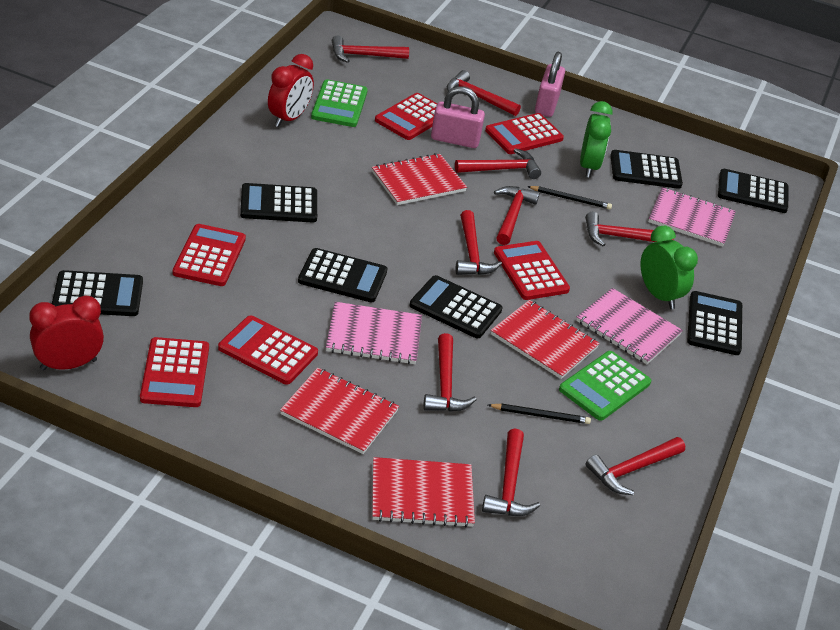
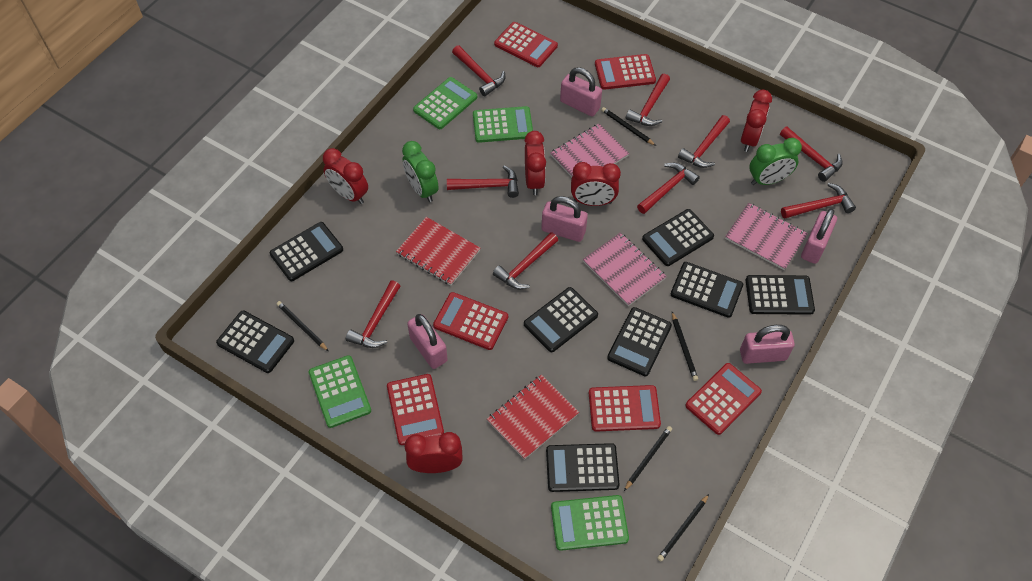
black calculator: [52,270,143,316] [240,183,317,223] [298,248,387,302] [410,275,502,338] [610,150,683,189] [687,291,742,355] [718,169,789,213] = 7 -> [216,311,294,373] [270,222,343,281] [524,287,598,352] [546,443,620,492] [607,307,672,376] [642,209,714,266] [671,262,743,318] [746,275,815,315] = 8
black pencil: [488,403,591,424] [527,186,612,209] = 2 -> [277,301,329,351] [601,107,656,146] [624,426,672,491] [657,494,709,562] [672,312,698,381] = 5
green calculator: [311,79,368,127] [559,351,651,421] = 2 -> [309,355,371,428] [413,77,477,129] [473,106,533,143] [551,495,629,551] = 4
pink padlock: [431,86,485,148] [535,52,565,117] = 2 -> [407,314,448,369] [541,196,588,242] [560,67,602,116] [740,325,795,364] [801,208,837,264] = 5
red clock: [29,295,104,371] [268,54,314,127] = 2 -> [323,148,368,204] [404,432,463,473] [525,131,546,195] [571,162,621,206] [741,89,772,152] = 5
red notebook: [280,368,399,454] [372,153,467,205] [372,457,475,527] [491,300,600,379] = 4 -> [396,217,480,286] [487,375,579,460] = 2

